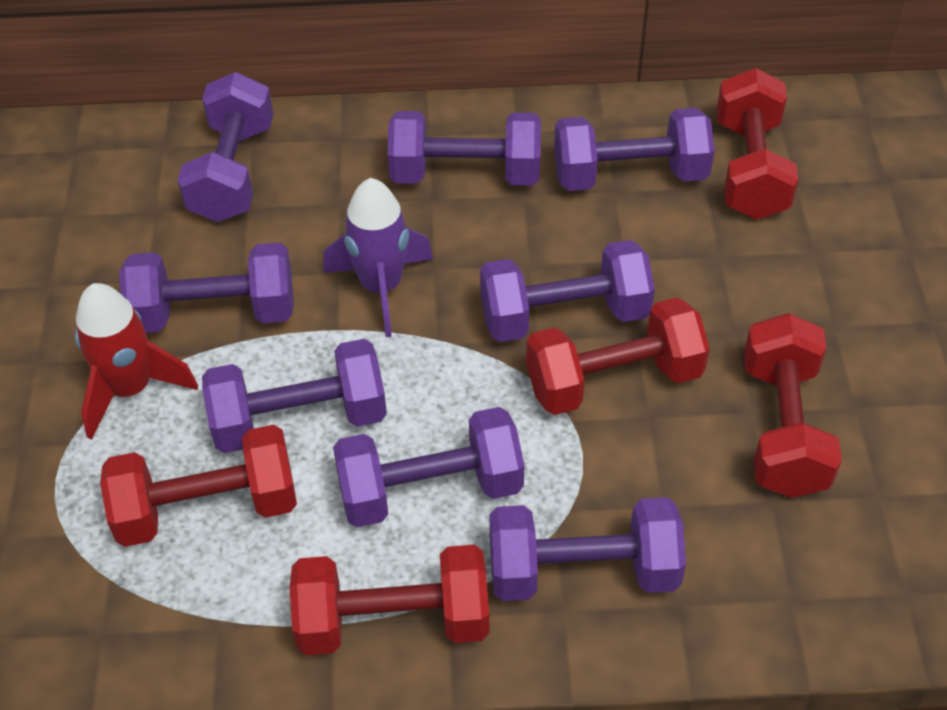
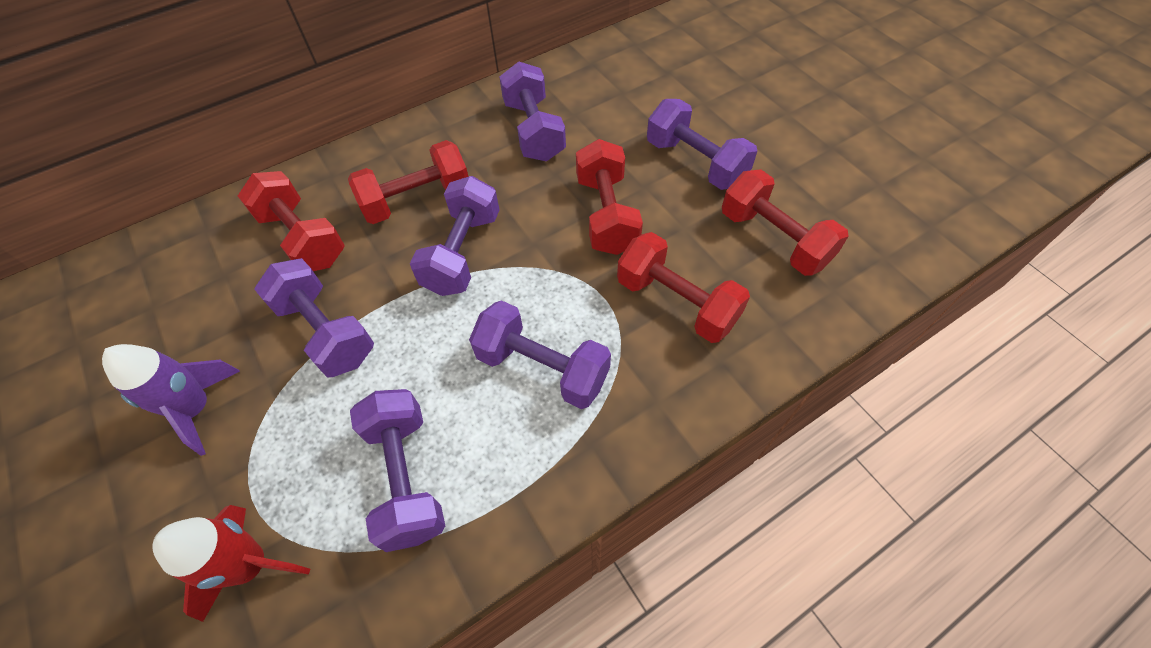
purple dumbbell: [119,242,294,333] [178,72,273,222] [202,339,387,453] [333,407,524,527] [388,111,541,185] [480,240,655,342] [490,497,686,601] [554,108,715,191] = 8 -> [254,258,374,377] [350,389,445,552] [410,176,500,296] [469,300,611,409] [499,61,566,161] [647,99,757,190] = 6

